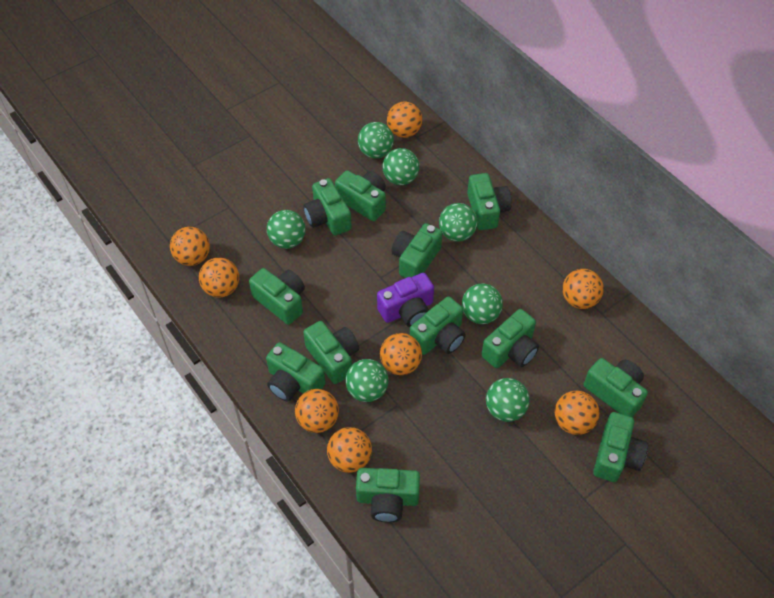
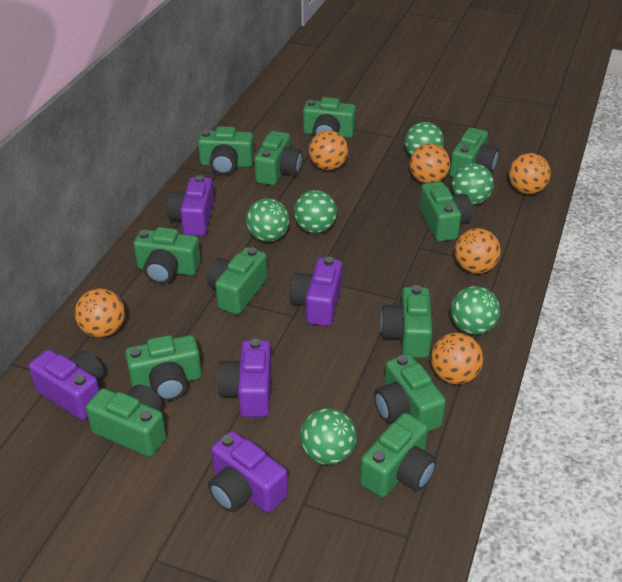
green ball: [267,210,305,249] [345,359,388,402] [358,122,394,158] [383,148,419,185] [439,203,478,242] [462,283,503,324] [486,378,530,422] = 7 -> [246,198,290,242] [294,190,337,233] [300,408,357,465] [405,122,444,156] [451,286,500,335] [452,163,494,205] = 6
orange ball: [170,227,210,266] [199,258,239,298] [295,389,339,433] [327,427,372,473] [380,333,422,375] [387,101,422,138] [555,391,600,435] [562,269,604,309] = 8 -> [75,288,125,338] [309,130,348,170] [410,144,450,184] [431,333,483,385] [455,228,501,274] [509,153,551,194] = 6
purple camera: [377,273,434,327] = 1 -> [29,350,104,420] [166,175,214,236] [208,431,288,513] [217,338,271,417] [290,257,342,326] = 5

